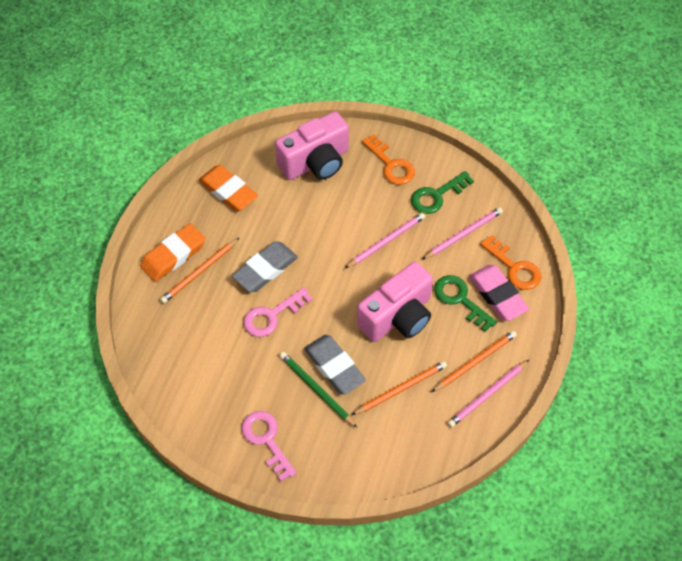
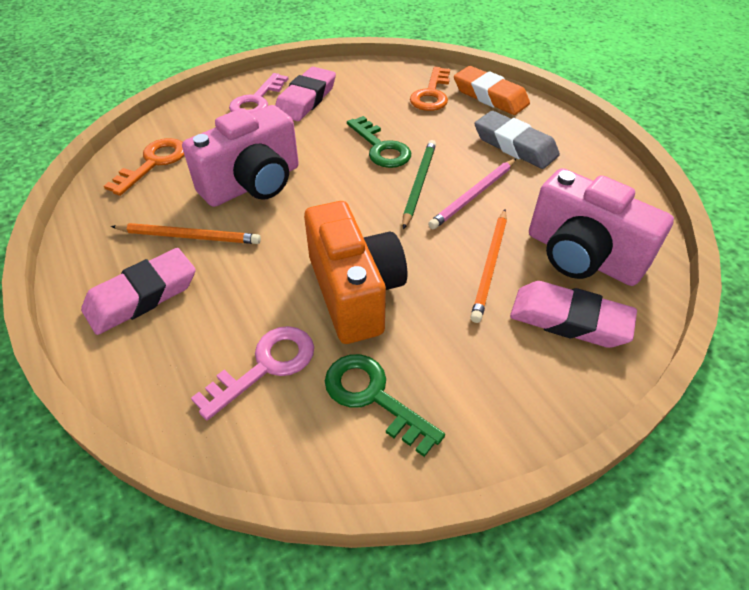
grey eraser: [232,241,298,292] [304,335,366,395] = 2 -> [474,111,560,169] = 1
orange camera: none = 0 -> [304,201,407,344] = 1
orange eraser: [140,223,206,282] [198,165,258,211] = 2 -> [454,66,530,115] = 1
orange pencil: [160,238,239,303] [352,361,447,415] [432,331,517,392] = 3 -> [111,223,261,244] [470,209,507,323] = 2
pink eraser: [469,265,529,321] = 1 -> [81,248,196,335] [275,67,336,121] [510,281,637,348] = 3
pink pencil: [345,213,425,268] [422,207,503,259] [448,359,530,428] = 3 -> [428,159,516,229] = 1

